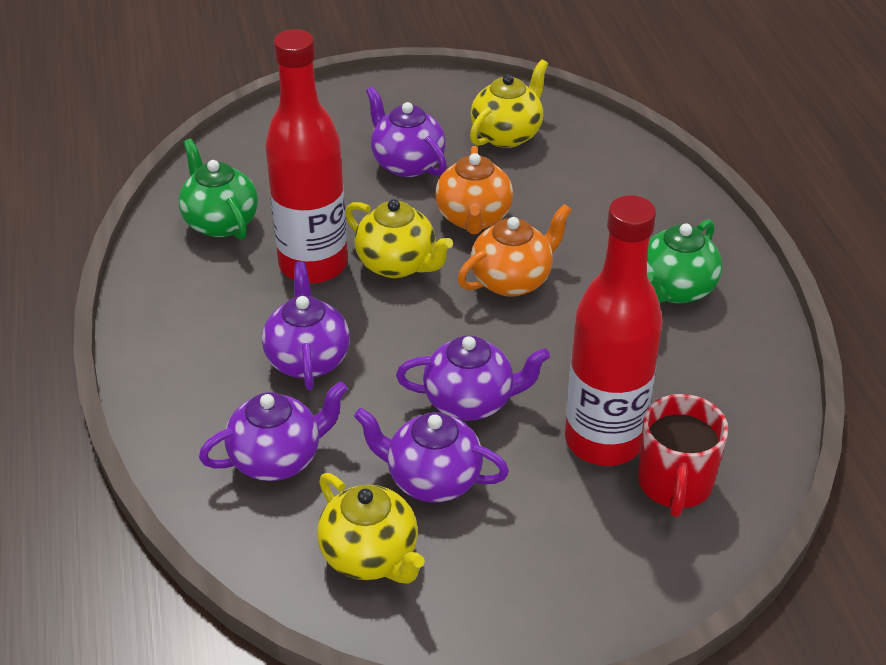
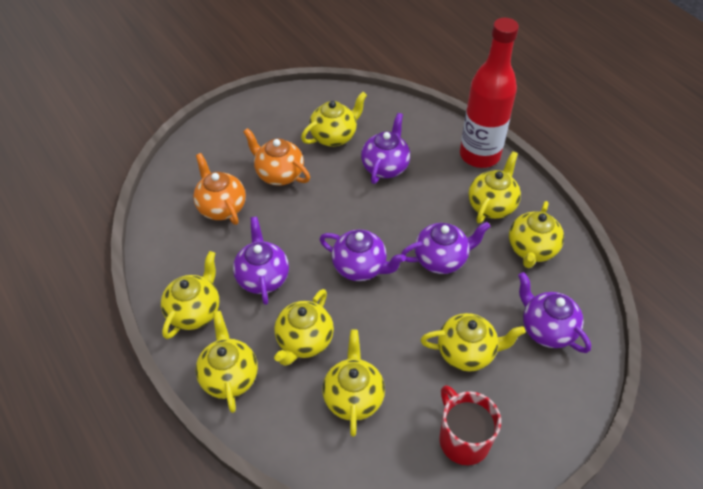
green teapot: [179,139,258,240] [647,219,722,303] = 2 -> none = 0
red bottle: [265,29,348,284] [565,195,663,466] = 2 -> [460,18,519,168] = 1
yellow teapot: [317,473,425,583] [345,199,453,278] [470,59,548,148] = 3 -> [161,251,219,339] [196,311,258,413] [274,289,334,366] [301,92,367,147] [322,329,385,437] [420,313,525,372] [468,151,521,223] [509,201,564,268] = 8

